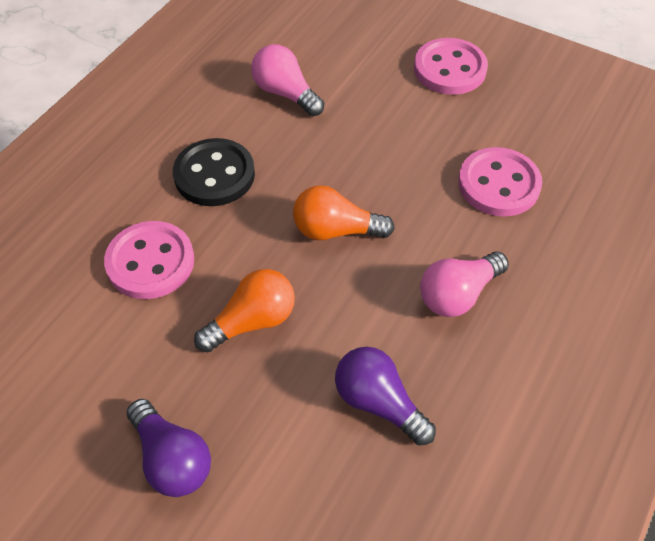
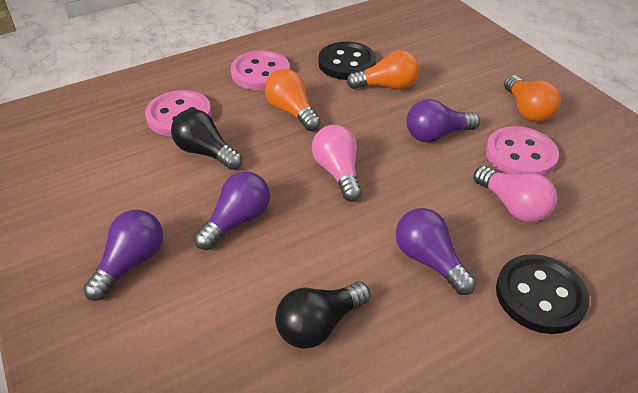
black button: [173,138,255,206] = 1 -> [318,42,376,80] [496,254,590,334] = 2
black light bulb: none = 0 -> [171,109,242,170] [275,281,371,349] = 2
orange light bulb: [194,269,295,352] [293,185,395,240] = 2 -> [265,69,321,131] [346,50,420,90] [504,75,561,122] = 3
purple light bulb: [126,399,211,497] [335,347,436,446] = 2 -> [83,210,163,301] [194,171,270,250] [396,208,476,295] [406,99,480,143] = 4

